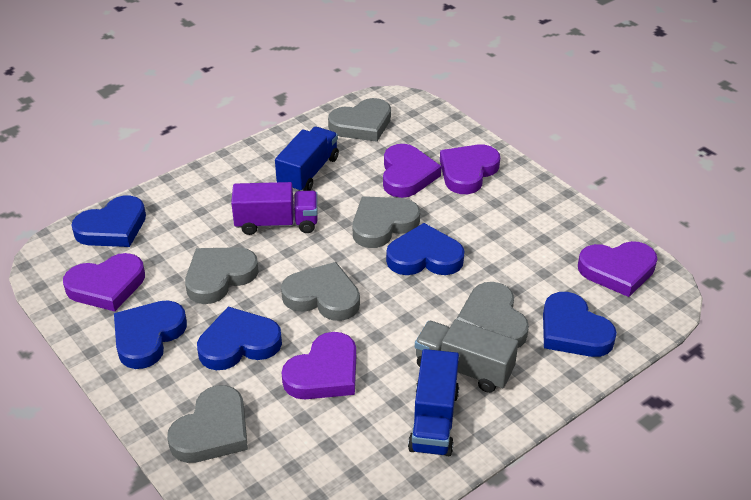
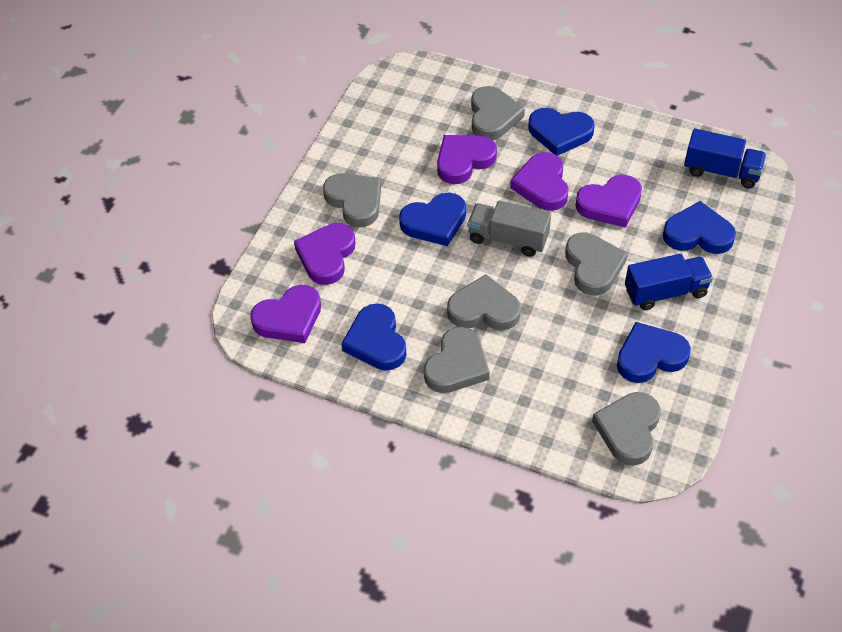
purple truck: [231,182,318,235] = 1 -> none = 0

